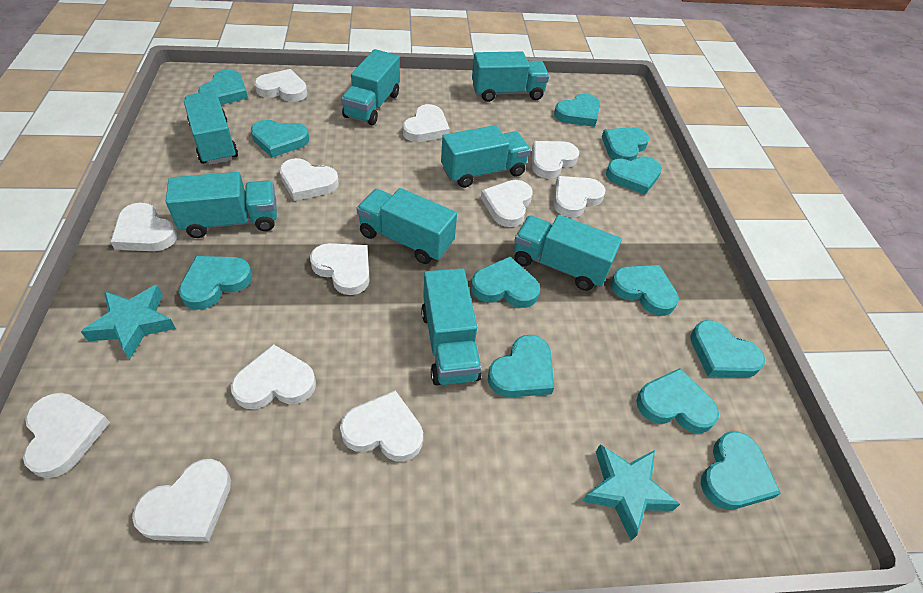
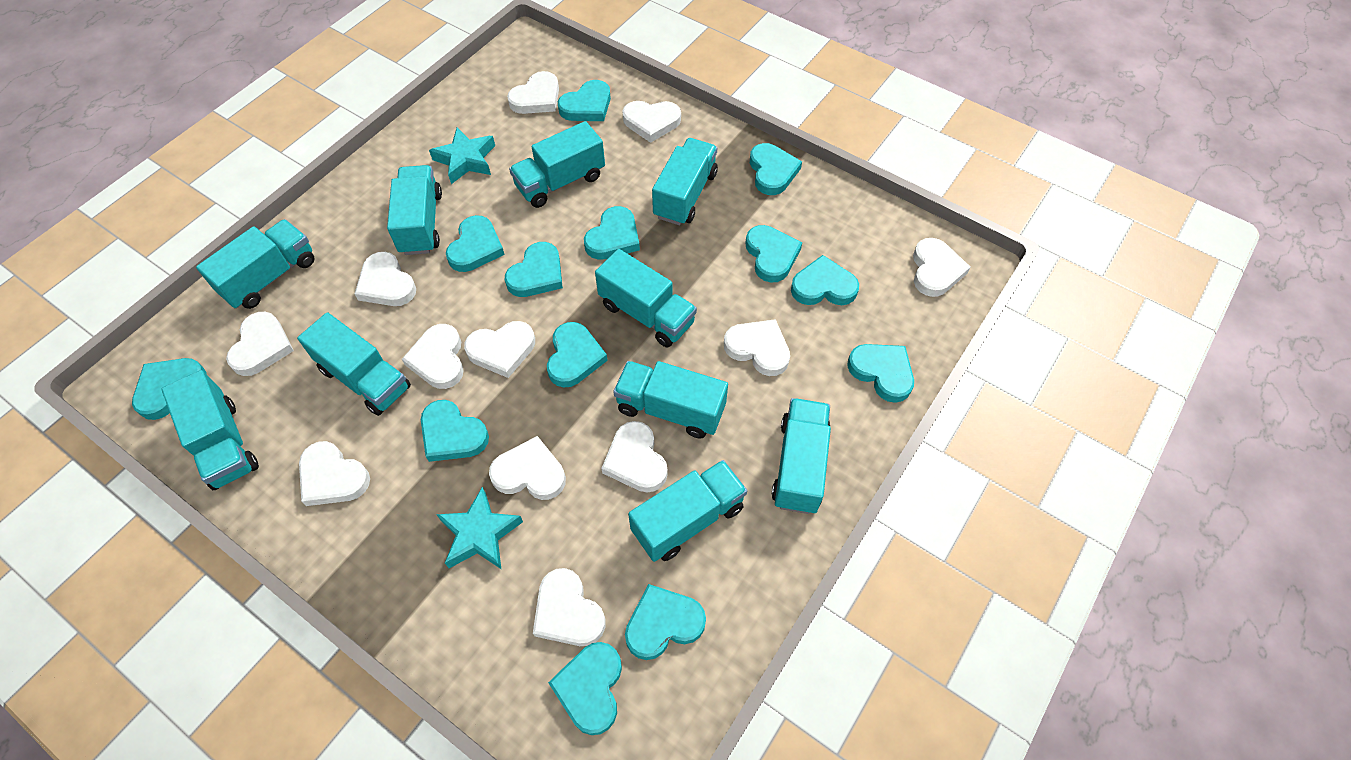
turquoise heart: [179,256,252,310] [198,69,248,105] [251,120,309,157] [471,256,540,308] [488,335,554,397] [554,94,600,127] [602,127,650,161] [606,156,662,195] [611,265,679,316] [636,368,719,433] [690,320,765,378] [701,431,781,510] = 12 -> [132,358,207,420] [421,400,489,462] [446,215,505,272] [505,242,563,297] [547,322,608,387] [548,642,622,735] [558,80,611,121] [584,206,640,260] [625,584,706,660] [745,225,802,283] [750,143,802,195] [791,255,859,305] [847,344,914,403] = 13
turquoise truck: [166,172,277,238] [184,91,238,165] [341,49,400,125] [356,188,457,264] [421,268,482,385] [441,125,531,188] [472,52,549,102] [514,215,622,291] = 8 -> [161,370,259,490] [196,219,315,309] [297,312,411,416] [387,165,442,255] [509,121,605,208] [595,249,697,348] [613,361,728,438] [628,460,747,562] [652,138,718,225] [772,398,831,514] = 10

